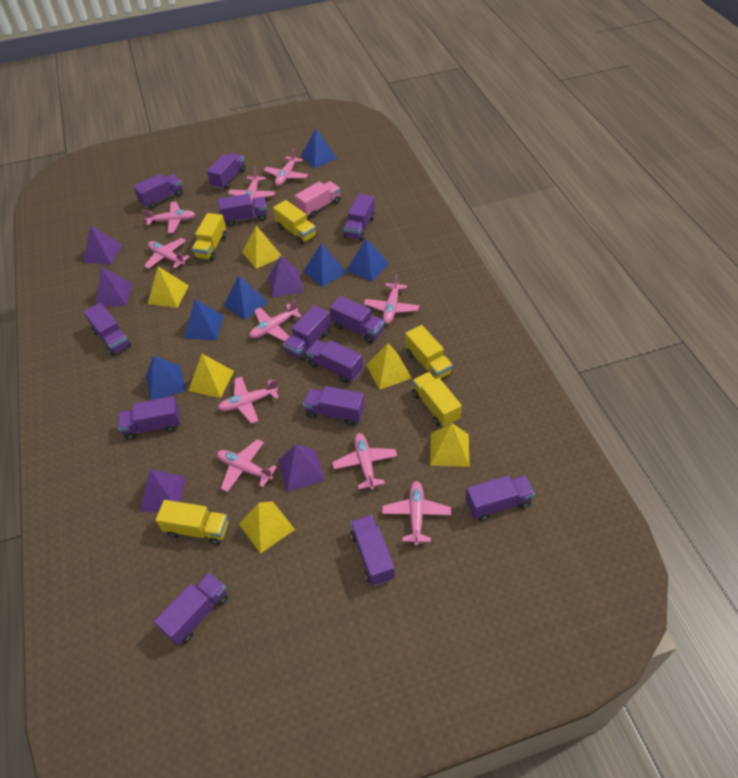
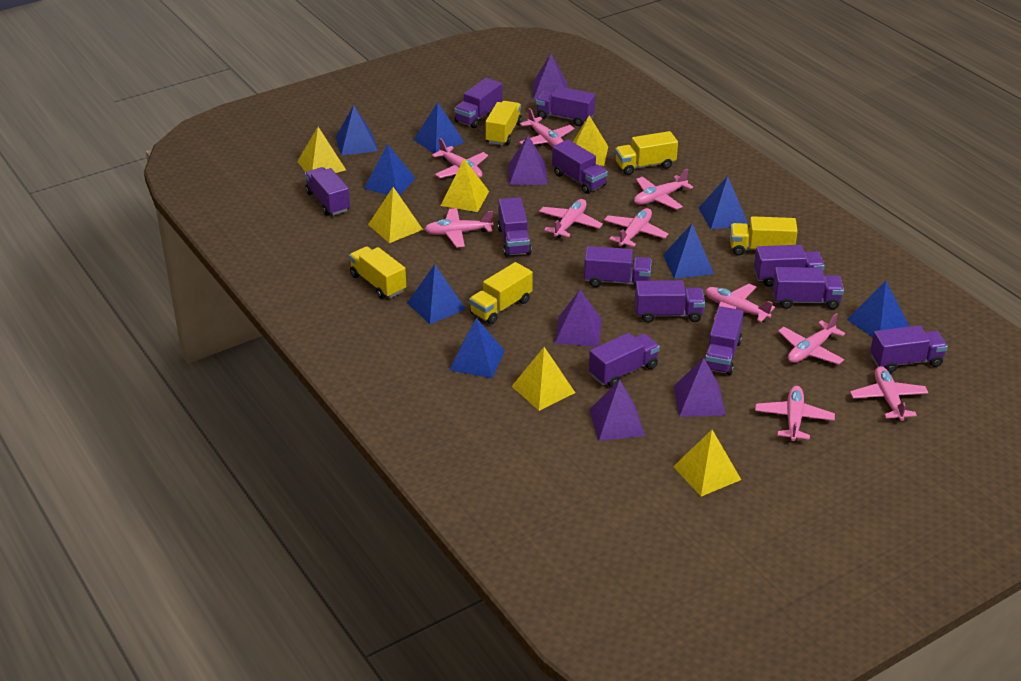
blue pyramid: [146,356,186,401] [184,299,224,340] [224,276,268,320] [301,129,338,168] [303,243,347,287] [346,238,389,282] = 6 -> [336,105,378,156] [364,144,416,196] [407,264,466,324] [414,102,465,153] [449,318,505,378] [663,224,714,279] [699,176,749,230] [847,281,909,337] = 8
pink truck: [295,181,340,218] = 1 -> none = 0
purple truck: [84,303,131,356] [118,396,180,440] [133,174,183,209] [154,572,228,646] [207,153,246,190] [218,194,267,226] [283,305,331,361] [303,386,365,426] [306,340,363,383] [330,296,385,343] [344,194,375,241] [350,514,395,586] [465,476,535,521] = 13 -> [305,167,350,215] [454,78,502,128] [497,197,532,257] [536,87,595,126] [552,140,608,194] [584,246,652,287] [589,333,660,387] [635,280,705,323] [705,306,744,375] [754,245,825,287] [773,267,844,309] [870,325,948,373] = 12

